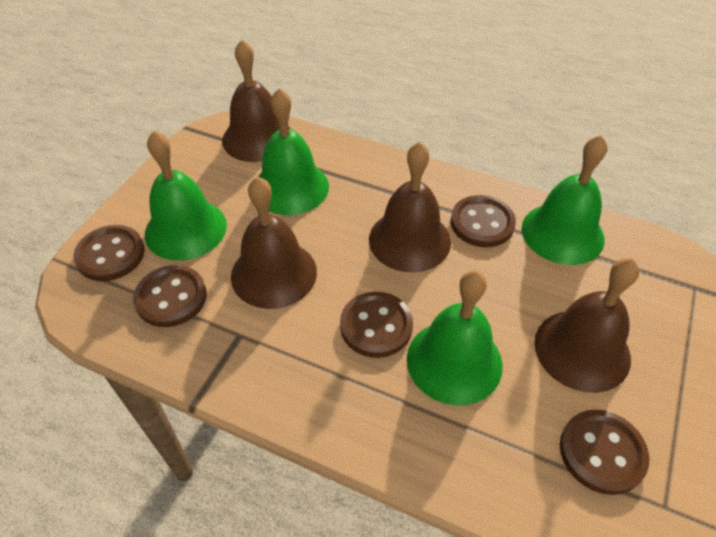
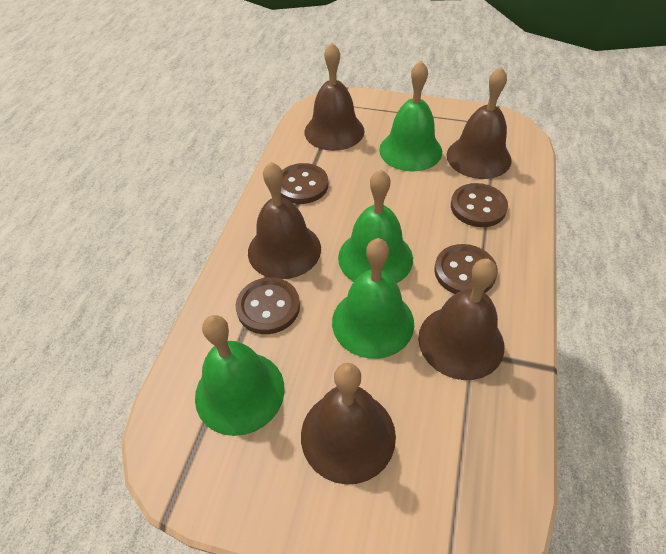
brown bell: [222,40,291,162] [231,177,317,309] [369,142,451,272] [534,258,639,393] = 4 -> [248,162,321,279] [301,363,396,485] [305,43,365,151] [418,259,504,380] [446,67,512,179] = 5
brown button: [73,225,145,281] [133,265,207,327] [340,292,413,358] [451,195,516,247] [560,410,650,495] = 5 -> [236,277,300,334] [281,163,328,204] [434,244,498,294] [451,183,508,227] = 4

